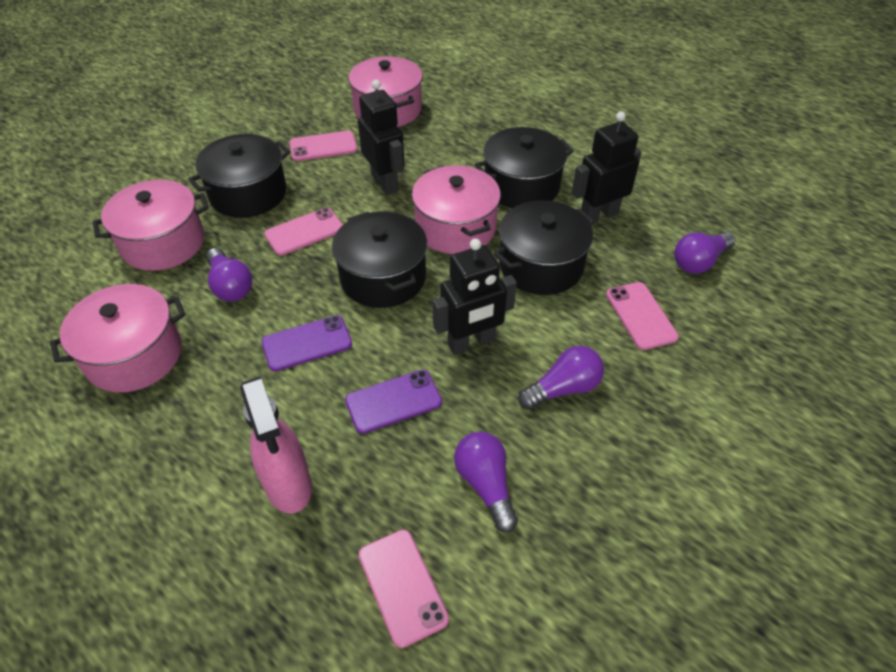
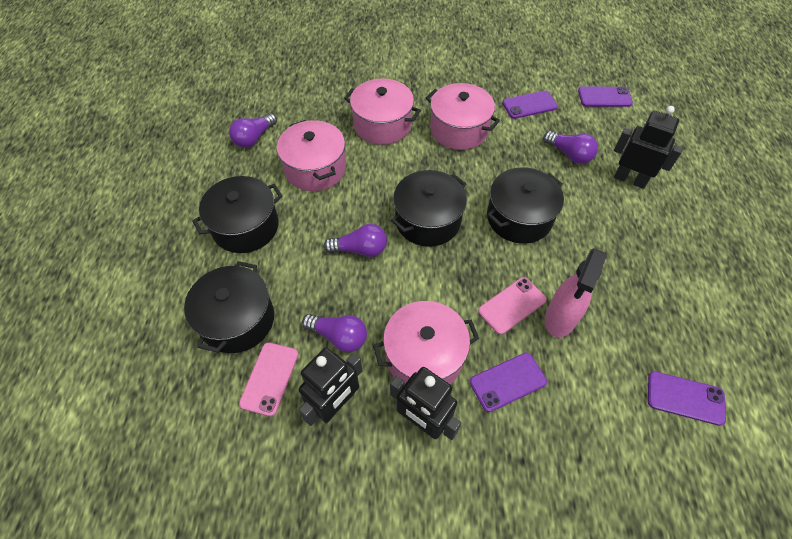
pink phone: [264,208,343,255] [289,131,357,161] [358,530,449,648] [606,282,679,350] = 4 -> [239,342,298,417] [478,277,546,334] = 2
purple phone: [261,315,352,371] [345,370,442,434] = 2 -> [470,353,547,412] [502,91,558,119] [578,87,633,107] [648,371,726,426] = 4

